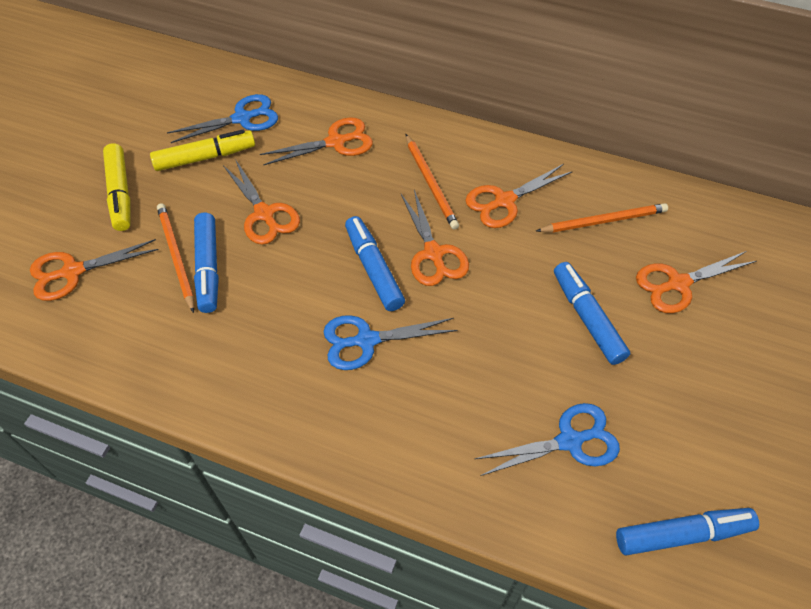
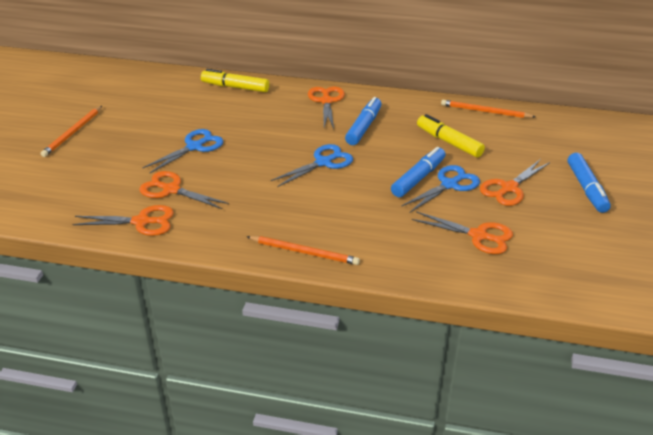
blue marker: [194,213,219,313] [345,216,405,311] [554,262,630,365] [616,508,759,555] = 4 -> [345,97,382,145] [391,147,446,197] [568,153,611,213] = 3
orange scissors: [30,239,159,301] [223,159,300,245] [260,117,373,165] [401,190,469,286] [465,164,573,228] [636,251,756,313] = 6 -> [72,205,174,236] [139,171,229,209] [308,87,345,129] [412,211,513,254] [480,159,550,206] = 5

